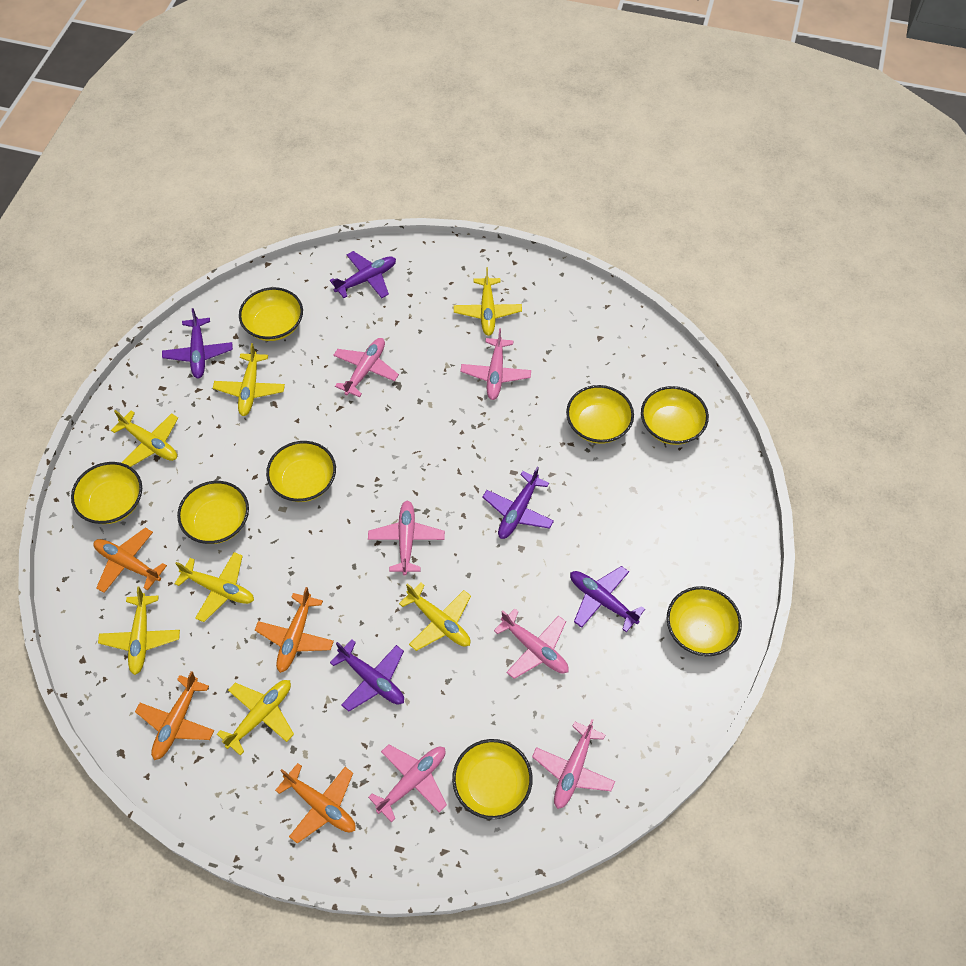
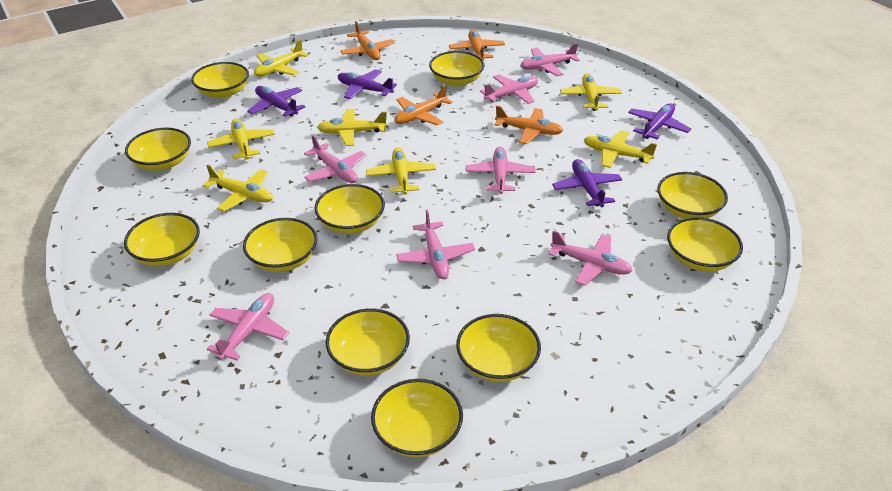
pink plane: [333,338,399,397] [368,500,445,575] [368,744,447,822] [460,328,531,400] [494,609,569,679] [532,719,615,809] = 6 -> [207,293,289,361] [304,135,366,183] [396,209,475,279] [466,147,535,194] [480,75,538,104] [520,43,580,76] [548,230,633,286] = 7
purple plane: [162,308,233,378] [330,251,396,298] [330,639,404,712] [482,466,554,539] [570,566,645,632] = 5 -> [247,86,305,117] [338,69,397,99] [552,159,622,207] [628,103,691,140] = 4
yellow bowl: [71,462,142,524] [177,481,249,544] [239,287,303,341] [266,441,336,502] [452,739,533,819] [566,385,634,444] [641,386,709,445] [667,586,742,656] = 8 -> [124,213,200,266] [125,128,191,171] [191,62,249,98] [243,218,318,272] [314,184,385,234] [325,308,410,376] [371,379,463,457] [429,51,484,86] [456,314,541,382] [657,172,728,219] [667,217,743,272] = 11

